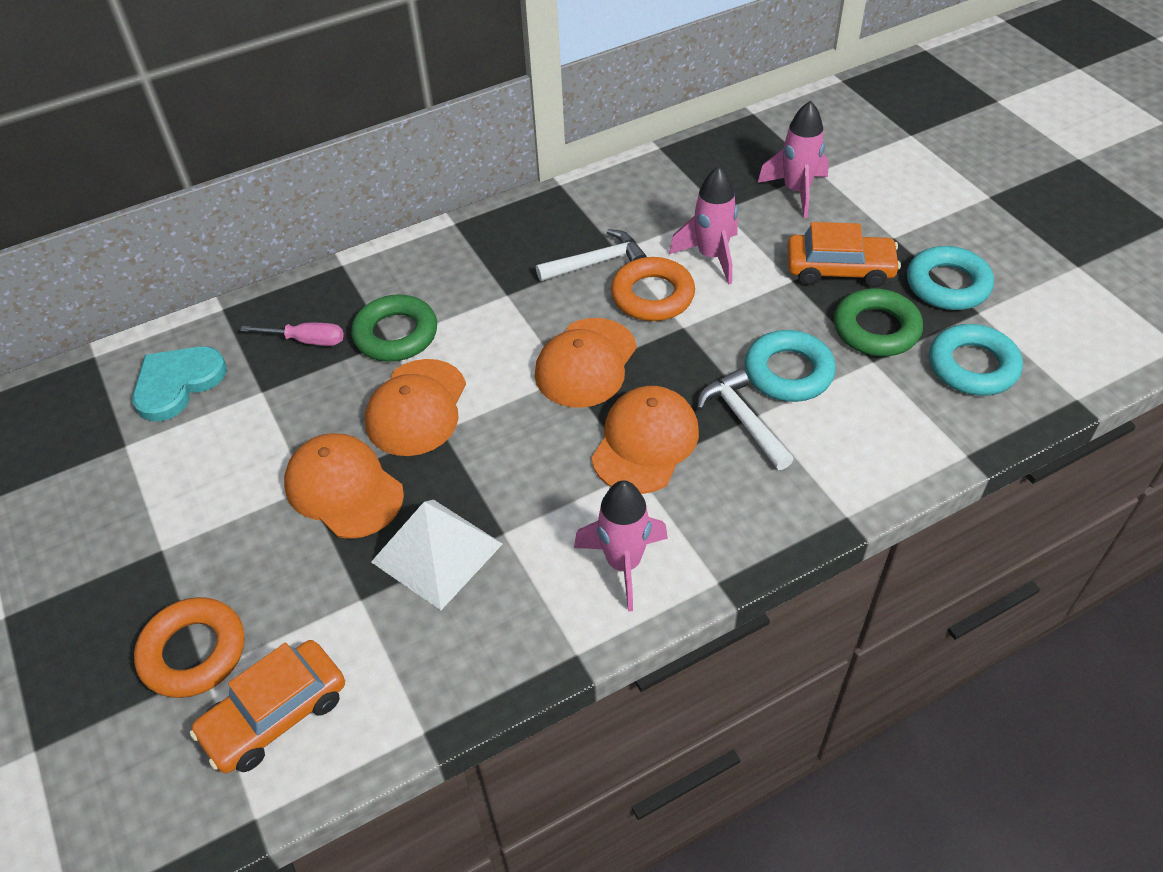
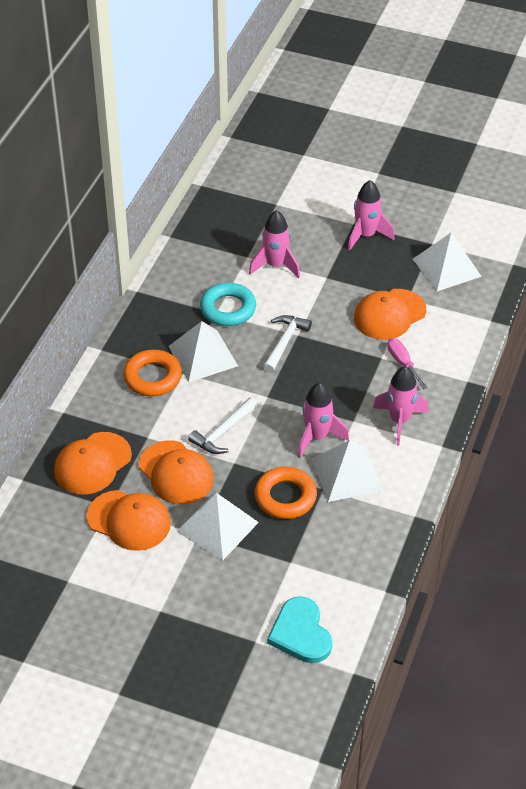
green ring: [351,294,437,362] [834,288,923,356] = 2 -> none = 0
orange car: [190,640,345,773] [787,222,901,288] = 2 -> none = 0
pink rocket: [574,480,668,612] [669,166,738,285] [758,101,829,218] = 3 -> [249,210,300,278] [298,383,349,458] [348,180,395,251] [373,366,428,445] = 4
turquoise ring: [745,330,836,402] [907,246,994,310] [929,324,1023,396] = 3 -> [200,283,256,326] = 1
white pyramid: [371,500,503,610] = 1 -> [168,321,238,382] [176,493,259,560] [312,440,383,502] [413,233,482,291] = 4

